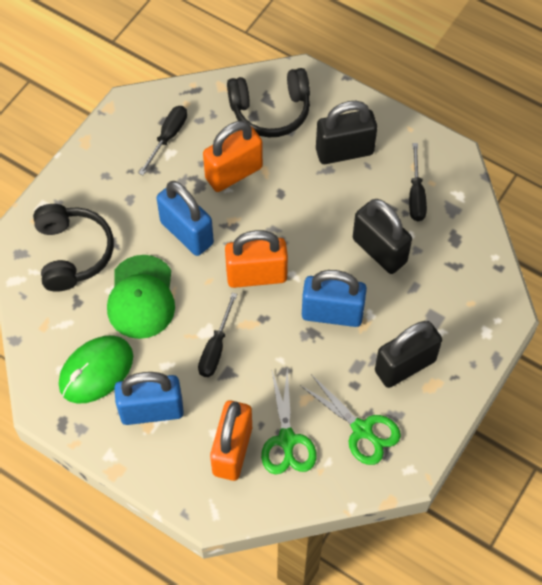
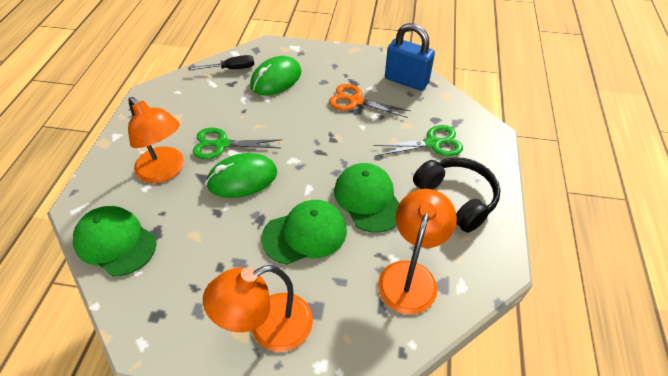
black headphones: [33,204,114,292] [227,68,310,137] = 2 -> [413,157,501,233] = 1
black padlock: [316,101,377,164] [353,199,412,274] [375,321,442,388] = 3 -> none = 0
black screwdriver: [139,106,187,175] [198,293,237,377] [409,143,427,221] = 3 -> [188,55,254,70] = 1
blue padlock: [114,372,184,425] [157,181,214,256] [302,270,367,327] = 3 -> [385,23,435,91] = 1
green cap: [107,255,175,339] = 1 -> [73,206,157,276] [261,200,347,265] [334,163,399,233] = 3
green mouse: [59,335,133,404] = 1 -> [206,153,277,198] [250,56,301,95] = 2
orange lamp: none = 0 -> [128,97,184,183] [203,265,313,352] [378,189,457,314] = 3
orange padlock: [203,121,263,192] [210,400,252,481] [225,230,288,288] = 3 -> none = 0
orange scissors: none = 0 -> [329,84,411,118] = 1

